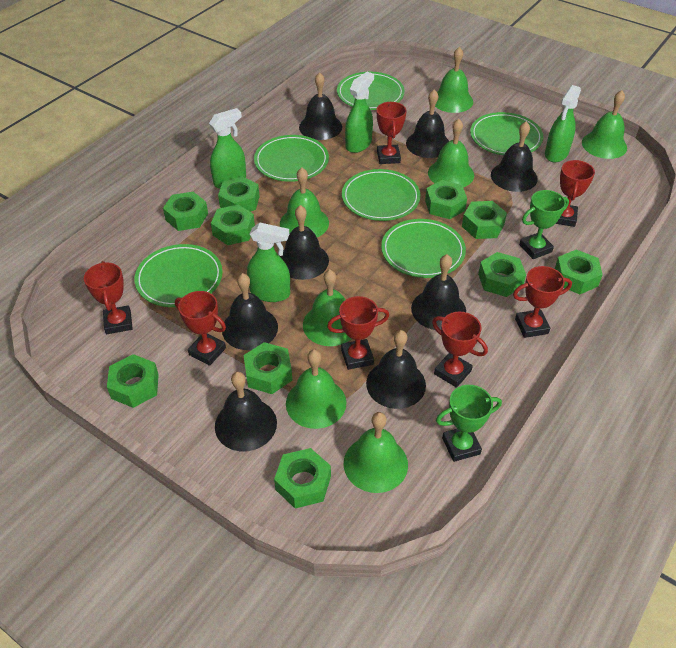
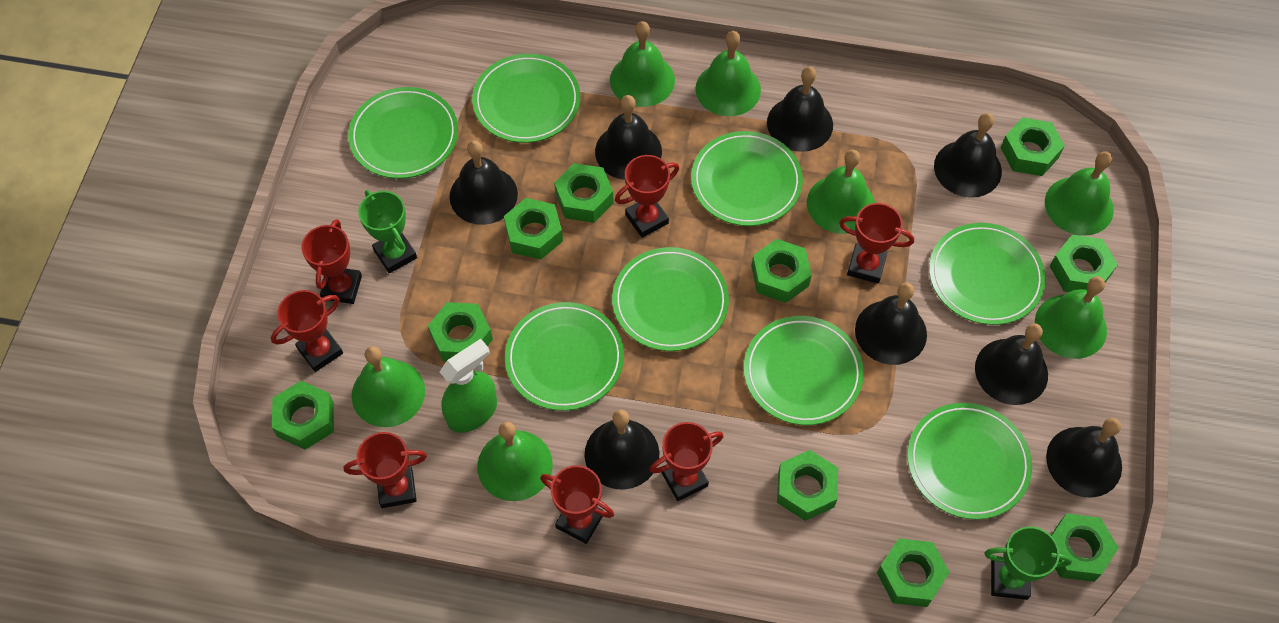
green plate: [135,244,223,307] [254,135,329,182] [337,72,405,110] [342,169,420,221] [381,219,466,278] [470,112,543,155] = 6 -> [348,87,458,179] [472,54,580,143] [505,302,624,411] [612,247,729,351] [691,131,803,226] [744,316,864,425] [907,403,1032,520] [929,223,1046,325] = 8
green spray bottle: [209,108,246,189] [247,222,290,302] [345,72,374,153] [545,85,581,162] = 4 -> [440,339,497,433] = 1

